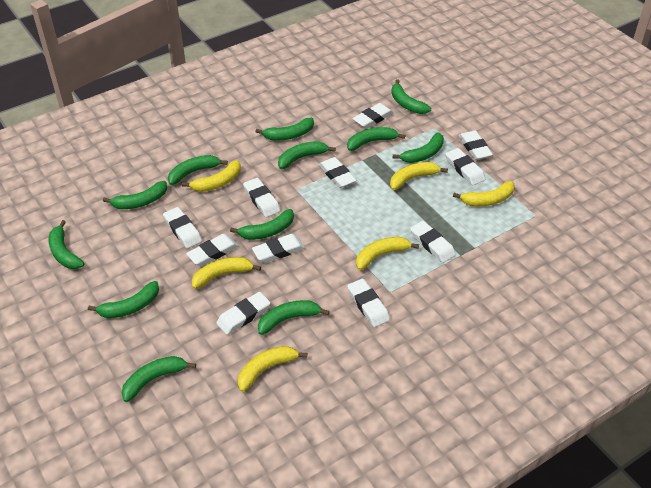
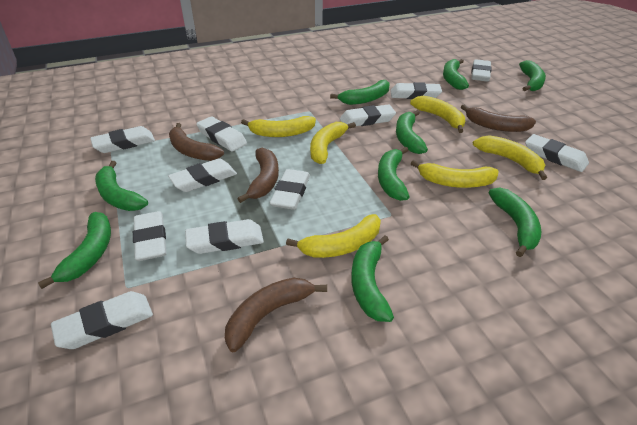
brown banana: none = 0 -> [169,123,224,161] [225,277,327,352] [237,148,279,203] [461,105,536,132] = 4
green banana: [49,220,84,269] [88,281,159,318] [103,181,167,209] [122,356,196,402] [168,155,228,185] [230,209,294,240] [255,118,314,141] [258,300,330,335] [278,141,336,169] [347,127,405,151] [391,79,431,114] [393,132,444,163] = 12 -> [38,212,111,289] [95,161,148,211] [330,80,389,105] [352,235,394,322] [378,147,410,201] [396,110,428,154] [443,59,469,90] [488,187,541,257] [519,60,546,91] = 9

